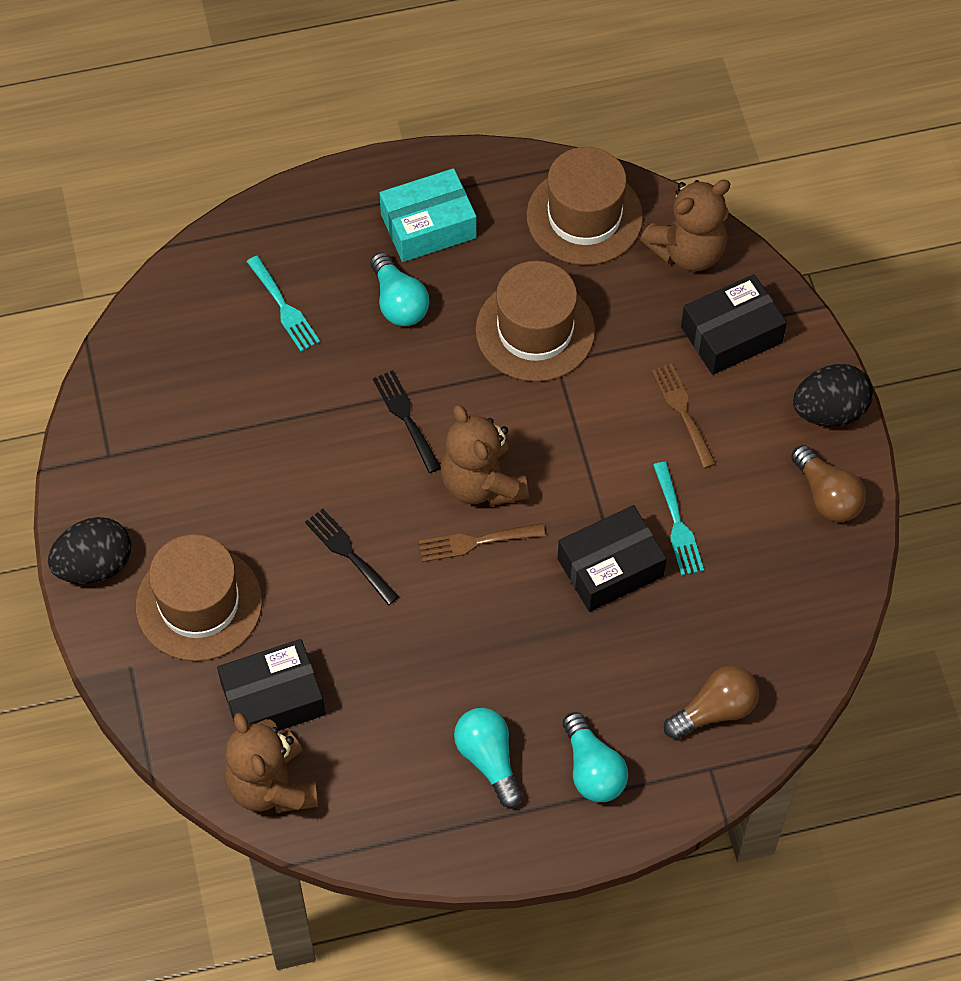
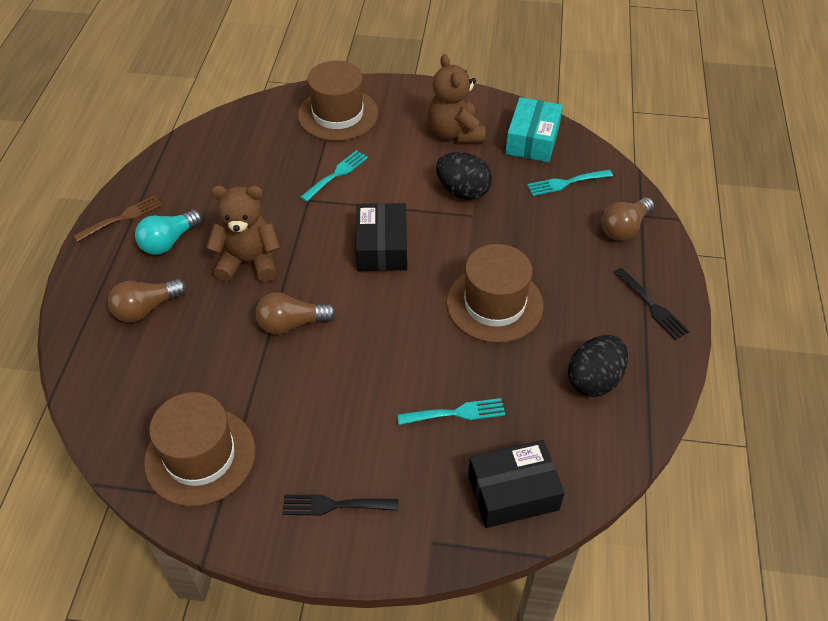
black box: [217,639,325,731] [558,505,667,612] [681,274,787,375] = 3 -> [356,203,407,271] [468,440,565,528] = 2
brown fork: [418,523,546,562] [651,363,716,469] = 2 -> [74,195,163,242] = 1
brown light bulb: [664,665,759,739] [791,445,866,522] = 2 -> [108,279,186,322] [256,292,336,334] [601,198,654,241] = 3
brown teddy bear: [224,713,318,813] [441,405,529,506] [640,179,731,272] = 3 -> [206,186,280,282] [428,54,485,143] = 2
turquoise fork: [246,256,320,352] [653,462,704,576] = 2 -> [300,150,368,202] [397,398,505,425] [527,170,613,196] = 3
turquoise light bulb: [370,252,429,326] [454,708,522,808] [563,712,628,802] = 3 -> [135,210,202,255] = 1

